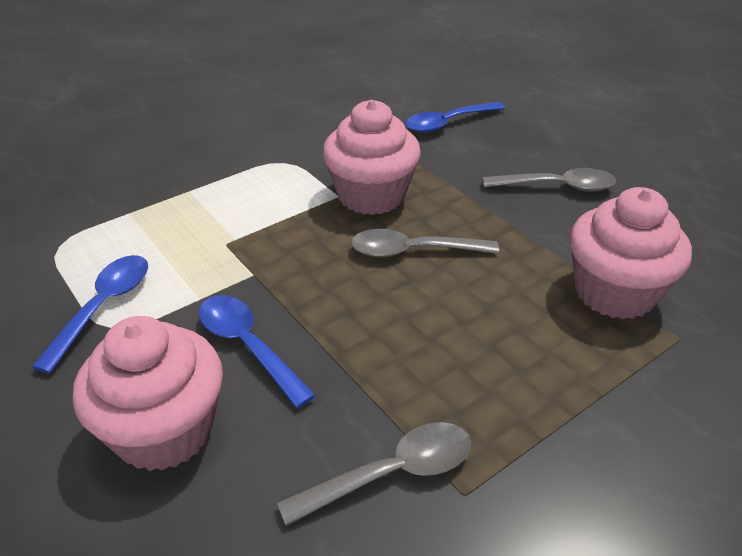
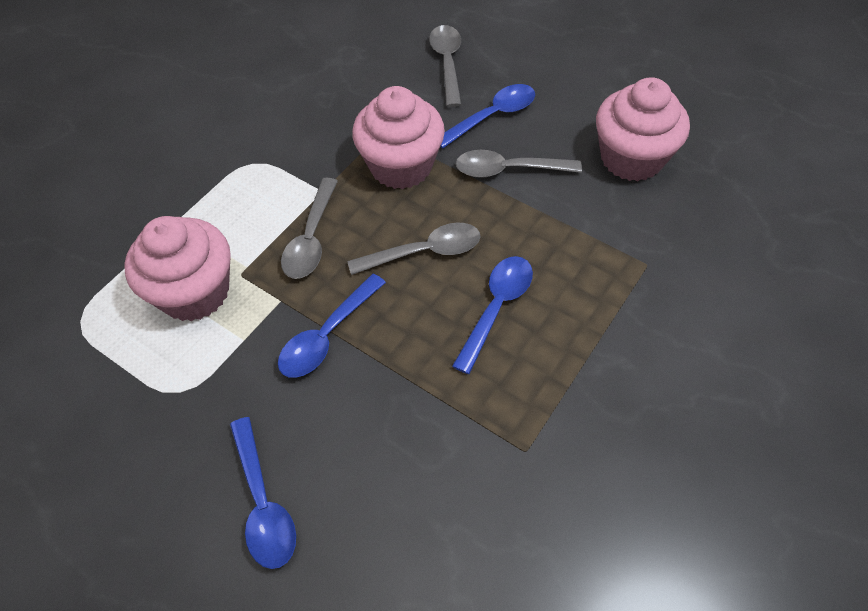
blue spoon: [32,255,148,373] [199,295,316,408] [405,102,505,133] = 3 -> [230,417,296,569] [278,274,386,378] [440,84,535,149] [452,256,533,374] = 4
grey spoon: [277,422,471,526] [351,229,499,257] [483,168,616,192] = 3 -> [281,178,338,279] [347,222,480,275] [429,25,462,107] [456,150,582,178] = 4

